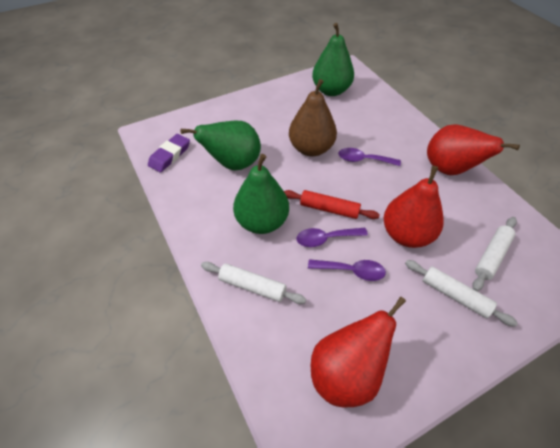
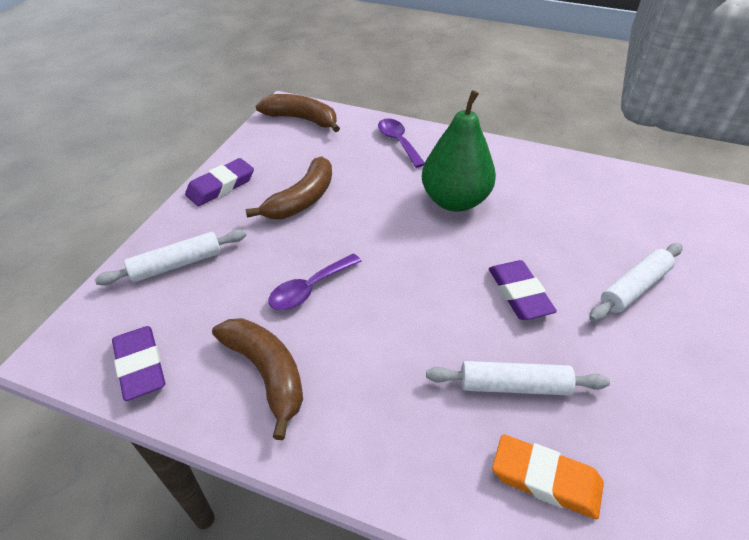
brown banana: none = 0 -> [212,318,303,440] [245,157,332,219] [256,94,340,132] = 3
brown pear: [289,79,337,157] = 1 -> none = 0
green pear: [180,121,261,171] [233,154,289,234] [312,23,354,96] = 3 -> [422,90,496,212] = 1
orange eraser: none = 0 -> [492,434,604,519] = 1
purple eraser: [148,134,190,173] = 1 -> [112,326,165,401] [185,158,254,206] [489,260,557,320] = 3
purple spoon: [297,228,368,247] [308,259,386,281] [338,148,401,166] = 3 -> [268,253,362,310] [378,118,425,168] = 2
red pear: [311,296,406,408] [384,166,444,248] [427,124,520,175] = 3 -> none = 0
red rolling pin: [284,190,380,219] = 1 -> none = 0

